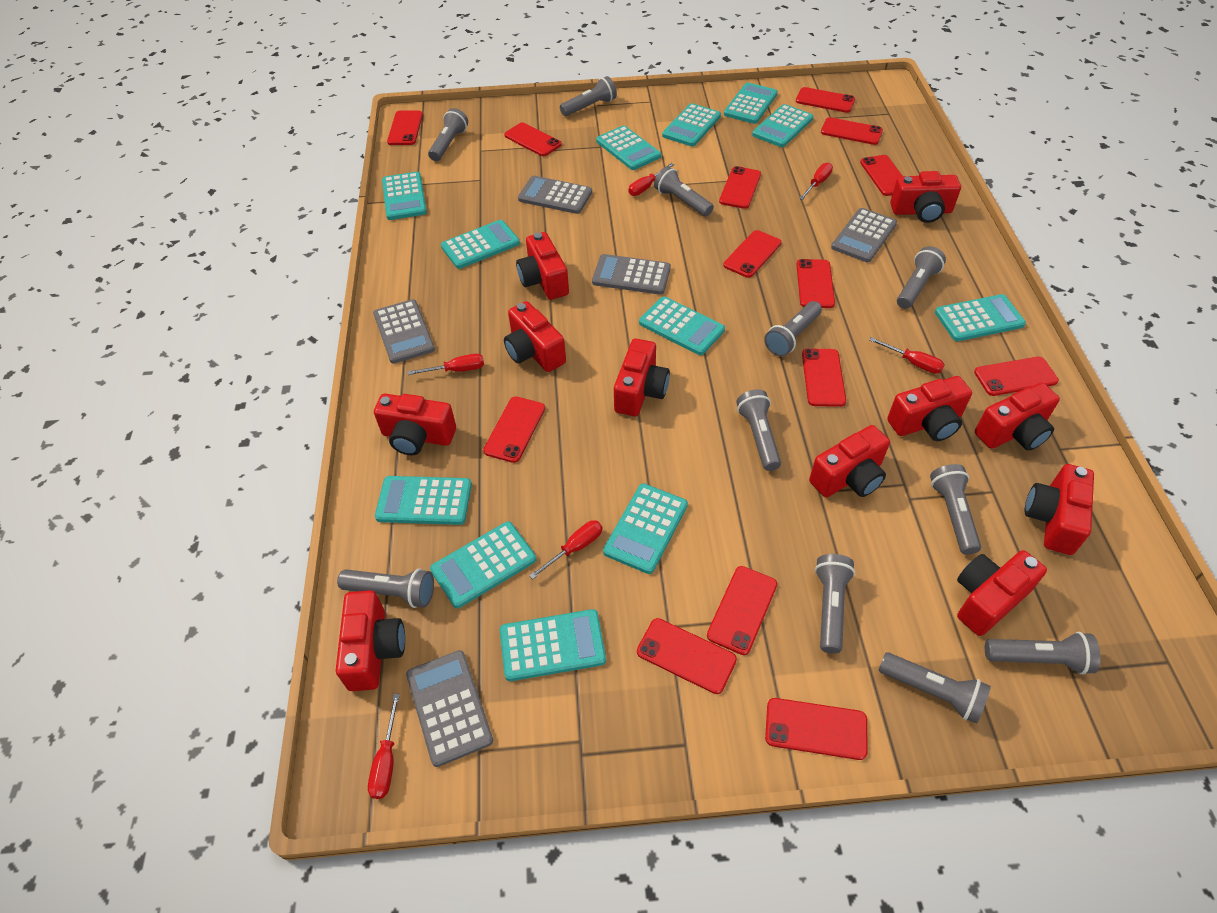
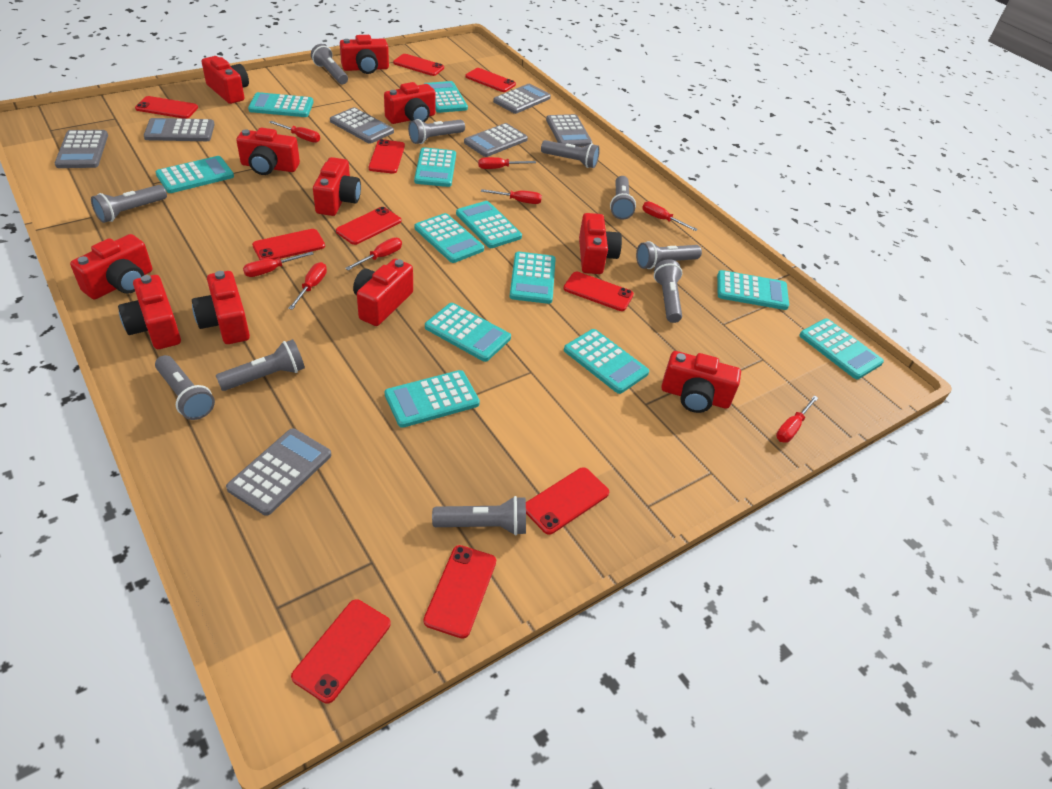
grey calculator: [373,299,435,364] [406,650,493,767] [518,176,592,214] [592,254,671,295] [831,208,897,262] = 5 -> [55,130,108,168] [144,118,215,141] [226,428,331,516] [330,107,394,144] [464,123,528,157] [493,84,551,114] [546,114,592,147] = 7
grey flashlight: [337,569,434,608] [428,108,468,161] [560,76,617,116] [654,166,714,216] [737,389,781,471] [764,301,822,356] [815,554,855,654] [879,652,991,724] [897,246,946,309] [930,464,981,555] [985,632,1100,675] = 11 -> [91,185,167,223] [155,355,215,420] [216,339,305,391] [311,44,348,84] [408,119,465,144] [432,496,526,536] [541,140,600,168] [610,176,636,219] [636,241,702,269] [654,259,682,323] = 10
red phone: [387,110,423,145] [483,396,545,463] [504,122,562,156] [637,618,737,694] [707,566,777,655] [719,166,761,209] [723,230,781,278] [765,698,868,760] [796,87,855,113] [796,259,835,308] [802,349,846,407] [821,117,883,145] [860,155,902,196] [974,357,1059,396] = 14 -> [135,96,198,119] [252,229,325,260] [291,599,391,704] [336,207,401,245] [369,139,405,174] [393,54,444,76] [424,545,496,639] [466,68,516,92] [526,467,609,535] [563,272,634,311] = 10
red screwdriver: [368,694,400,799] [407,354,484,375] [529,520,602,579] [628,163,674,196] [799,163,833,200] [869,337,945,374] = 6 -> [243,252,314,277] [269,121,320,143] [288,262,327,310] [345,238,402,270] [478,157,536,169] [481,189,542,204] [642,201,698,231] [776,396,818,443] = 8

